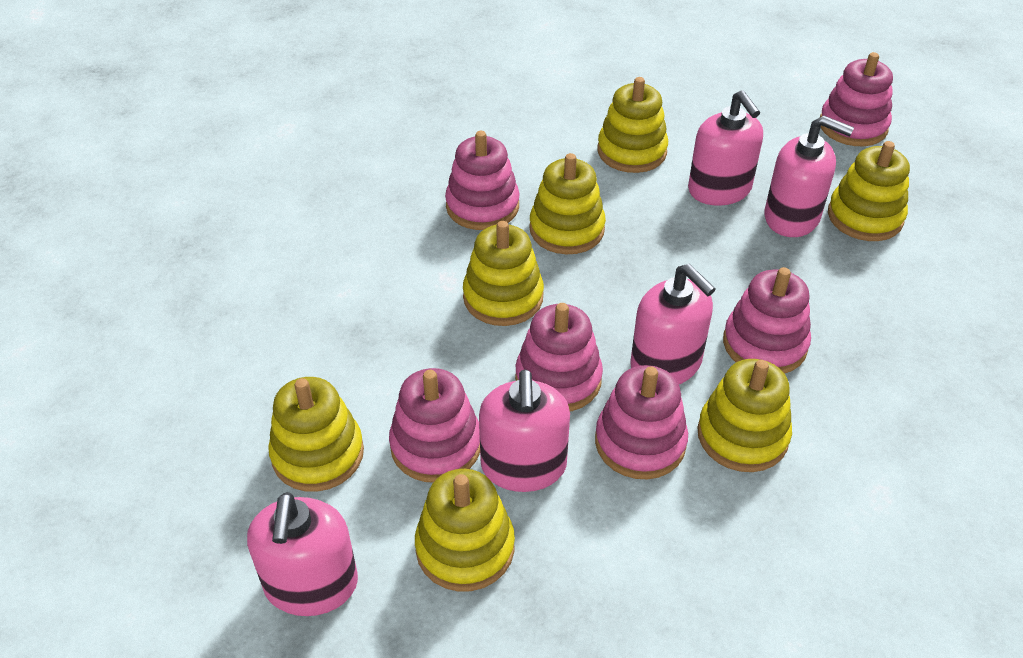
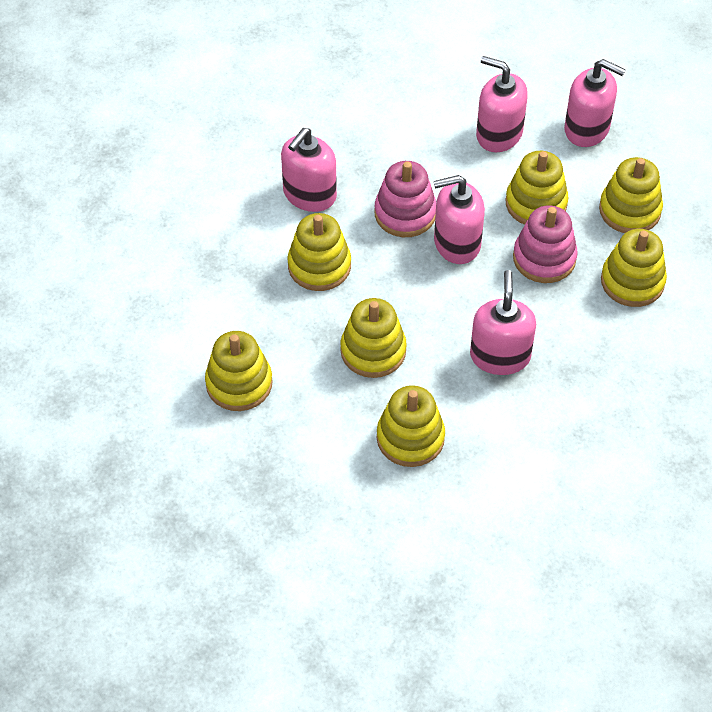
pink stacking toy: [389,368,480,482] [445,131,520,230] [515,303,603,411] [595,365,688,479] [723,267,811,374] [820,52,893,146] = 6 -> [374,161,436,237] [513,205,578,283] = 2

